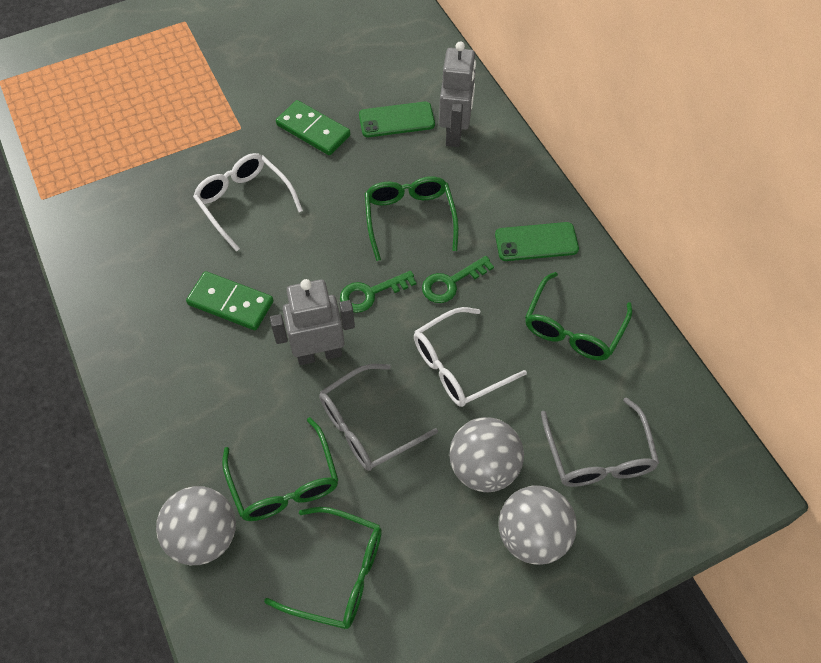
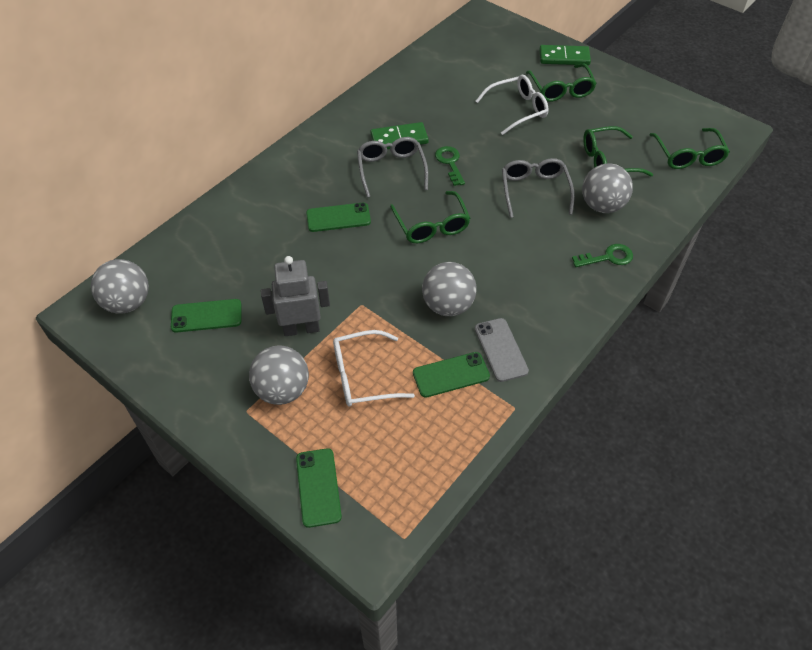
green phone: [359,101,435,137] [495,222,579,261] = 2 -> [171,299,241,333] [296,448,342,528] [306,203,371,232] [413,352,490,398] = 4
grey ball: [156,486,236,565] [449,417,524,492] [499,486,577,565] = 3 -> [91,259,149,314] [249,346,309,405] [422,262,476,316] [582,163,633,213] = 4
grey phone: none = 0 -> [475,318,529,382] = 1
grey robot: [270,279,355,365] [439,41,476,147] = 2 -> [261,256,330,336] = 1

